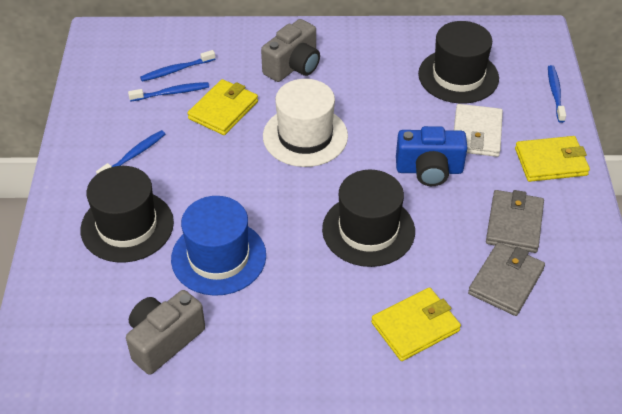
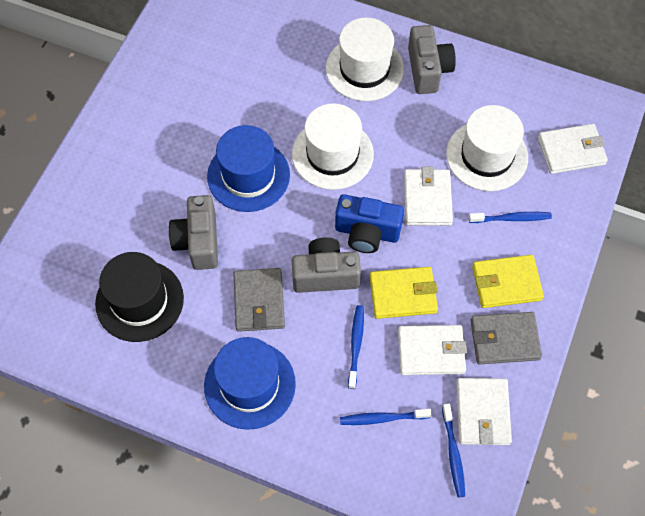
black hat: [80,166,174,262] [322,170,415,267] [418,21,499,104] = 3 -> [95,252,184,342] = 1
blue hat: [171,196,266,296] = 1 -> [204,337,296,430] [207,125,290,212] = 2
grey camera: [126,290,205,375] [261,19,320,82] = 2 -> [169,195,218,270] [292,237,361,293] [408,25,456,94] = 3
white hat: [263,79,348,167] = 1 -> [292,103,374,190] [326,18,404,101] [446,105,528,191] = 3
white wallet: [454,104,503,157] = 1 -> [398,325,467,375] [404,167,453,226] [456,378,512,445] [538,124,608,174] = 4
yellow wallet: [187,79,258,135] [371,287,461,361] [515,136,590,182] = 3 -> [369,267,438,319] [472,255,544,308] = 2

